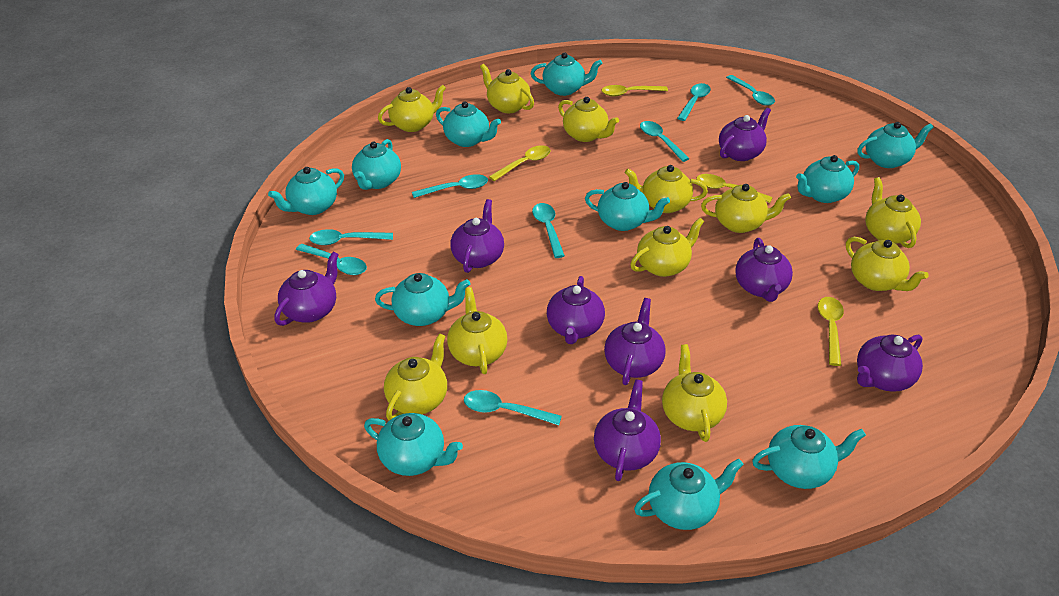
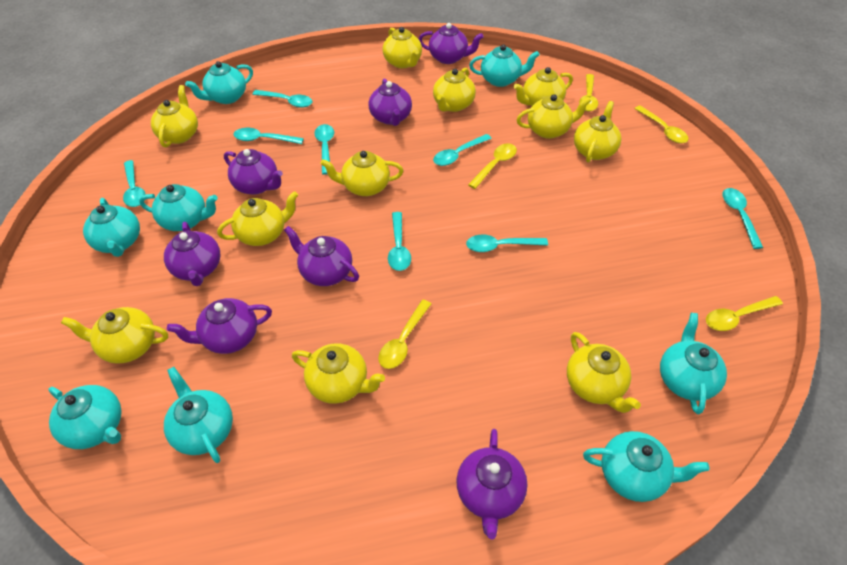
purple teapot: [274,252,339,326] [450,199,504,273] [547,276,605,344] [594,380,661,481] [604,298,666,385] [719,107,771,161] [735,238,793,302] [857,334,923,392] = 8 -> [164,222,220,286] [167,298,272,354] [224,149,283,195] [284,226,359,286] [368,78,412,126] [419,23,484,64] [456,429,528,540] = 7
turquoise teapot: [268,167,344,215] [352,139,401,190] [364,413,463,476] [375,273,470,326] [436,101,501,147] [531,52,602,96] [585,182,670,231] [634,458,744,530] [752,425,866,489] [796,155,859,203] [857,122,934,168] = 11 -> [48,385,122,449] [83,198,140,257] [139,184,218,231] [164,367,233,463] [185,61,253,104] [469,44,539,87] [583,431,710,502] [660,313,727,414] = 8
yellow spoon: [489,145,551,181] [602,85,668,97] [696,174,773,203] [818,297,844,366] = 4 -> [378,300,432,369] [468,143,517,189] [579,74,598,111] [634,106,689,143] [706,296,783,331] = 5

